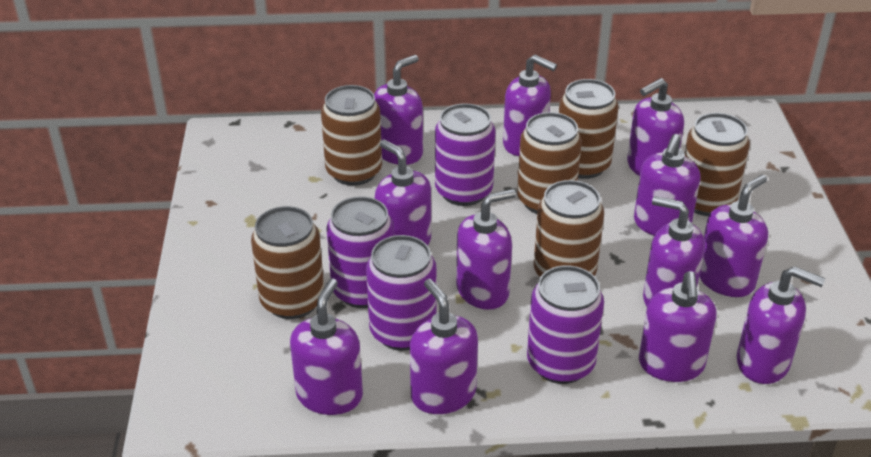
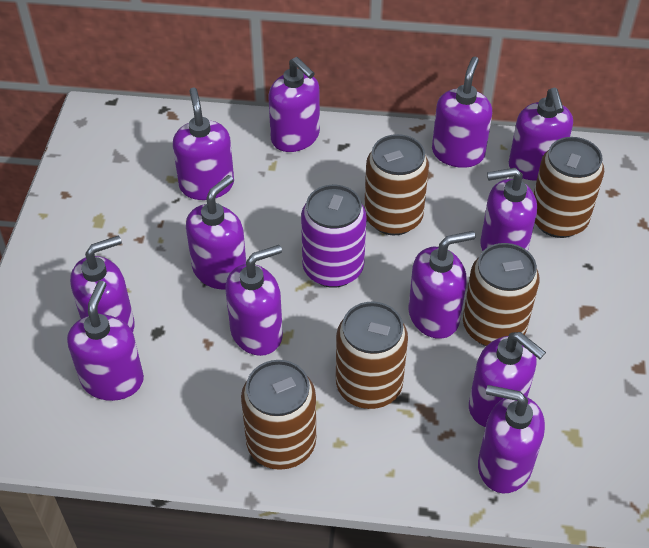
brown can: [251,206,324,319] [321,85,382,186] [517,112,582,214] [534,180,604,277] [559,79,619,179] [685,113,750,216] = 6 -> [241,360,316,470] [336,302,408,409] [364,134,429,235] [463,243,539,346] [534,137,604,238] = 5
purple can: [326,196,394,308] [366,235,437,351] [435,103,496,206] [527,265,604,384] = 4 -> [301,185,366,288] = 1

